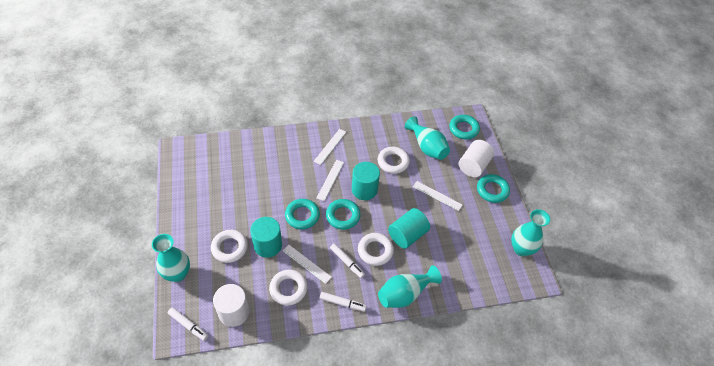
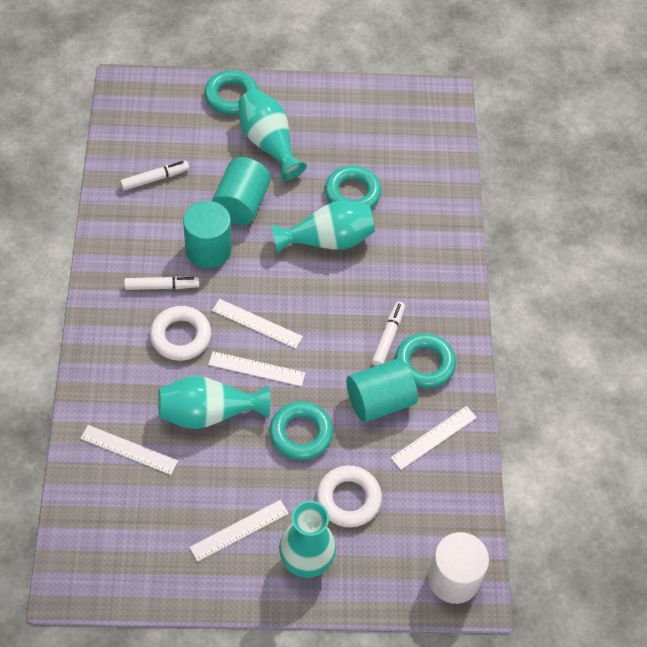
white cylinder: [213,284,249,327] [459,140,494,177] = 2 -> [428,532,489,604] = 1
white ring: [211,230,248,263] [269,270,308,306] [358,233,394,266] [378,147,410,174] = 4 -> [150,306,211,361] [317,465,382,527] = 2
white ruler: [283,245,332,284] [314,129,346,165] [317,160,344,201] [413,181,463,211] = 4 -> [80,425,178,475] [189,500,289,562] [208,351,305,386] [212,299,303,349] [391,406,477,470] = 5

